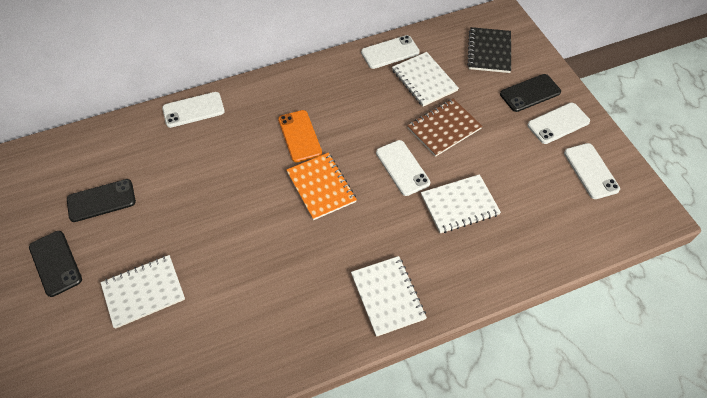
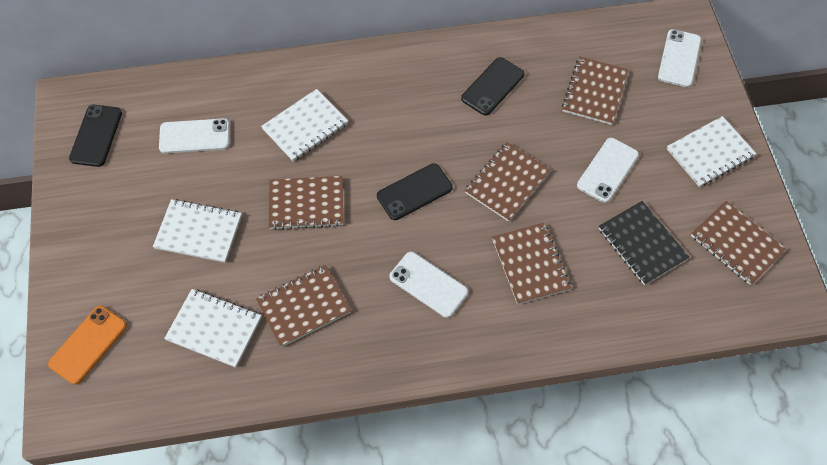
brown notebook: [407,99,482,157] = 1 -> [256,265,351,347] [269,176,344,230] [465,142,550,221] [492,223,571,305] [562,56,628,125] [691,201,786,285] = 6
orange notebook: [286,153,357,220] = 1 -> none = 0
white phone: [162,92,225,128] [361,35,420,69] [376,140,430,196] [527,103,590,144] [564,143,620,199] = 5 -> [159,118,230,153] [389,252,468,318] [577,138,639,203] [658,29,701,87] = 4

